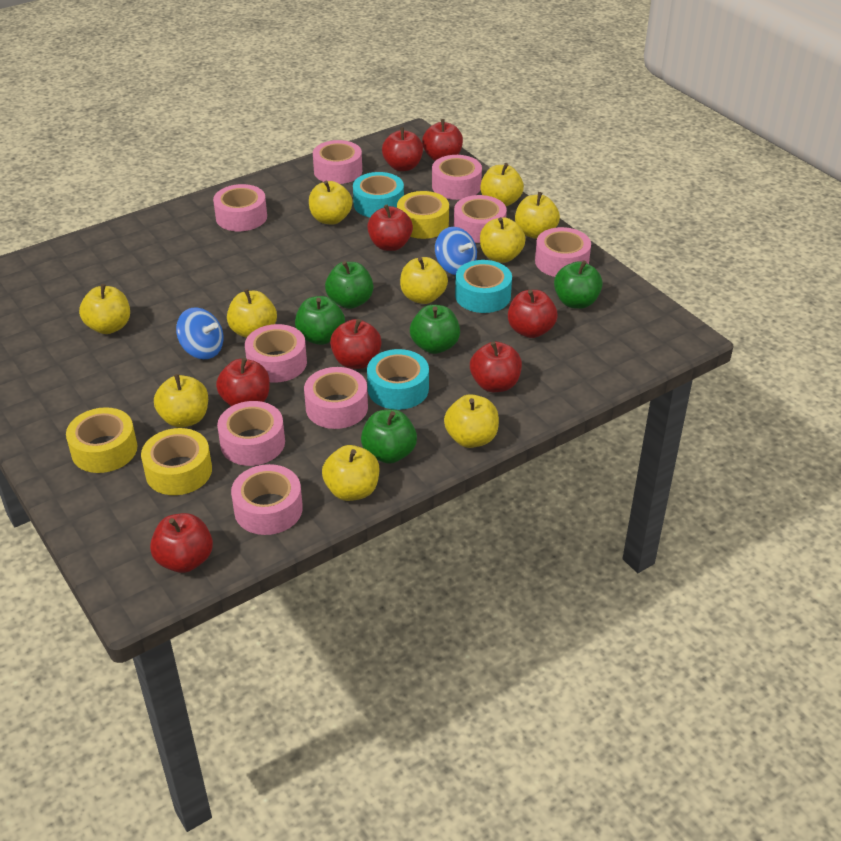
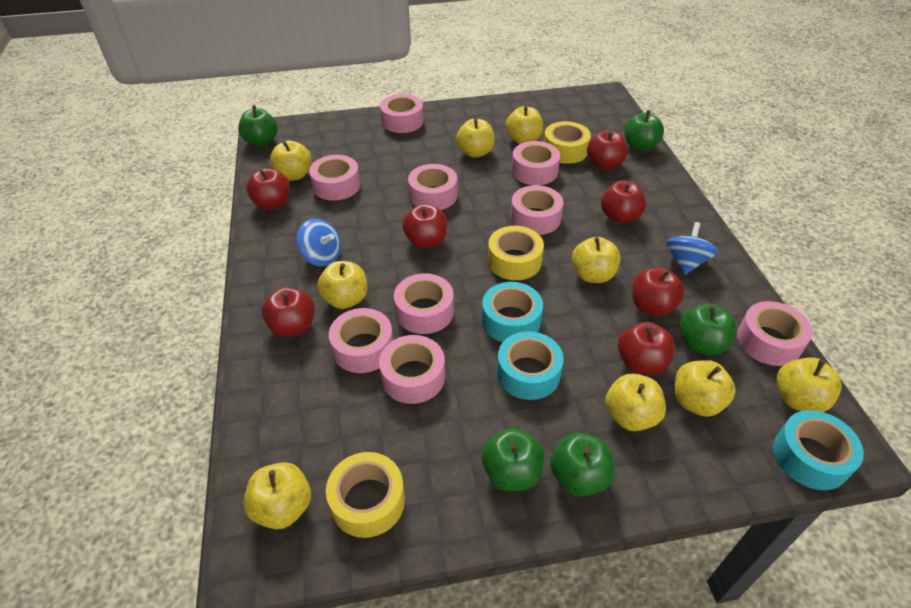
red apple: [150,513,213,573] [216,358,270,406] [330,319,382,369] [367,205,413,251] [382,127,423,171] [422,119,463,161] [470,342,522,392] [508,290,558,338] = 8 -> [246,168,290,210] [262,287,315,337] [403,204,448,248] [587,130,627,170] [601,180,646,224] [618,322,674,375] [632,267,684,316] = 7
yellow apple: [79,284,130,334] [154,374,208,428] [227,289,277,338] [309,181,353,225] [322,445,379,501] [400,257,448,304] [444,394,499,448] [480,163,524,206] [480,217,526,263] [515,192,560,239] = 10 -> [243,462,311,529] [270,141,312,181] [317,261,367,309] [456,118,495,158] [505,106,543,144] [572,237,621,283] [605,374,666,431] [675,360,736,417] [777,357,842,412] = 9

